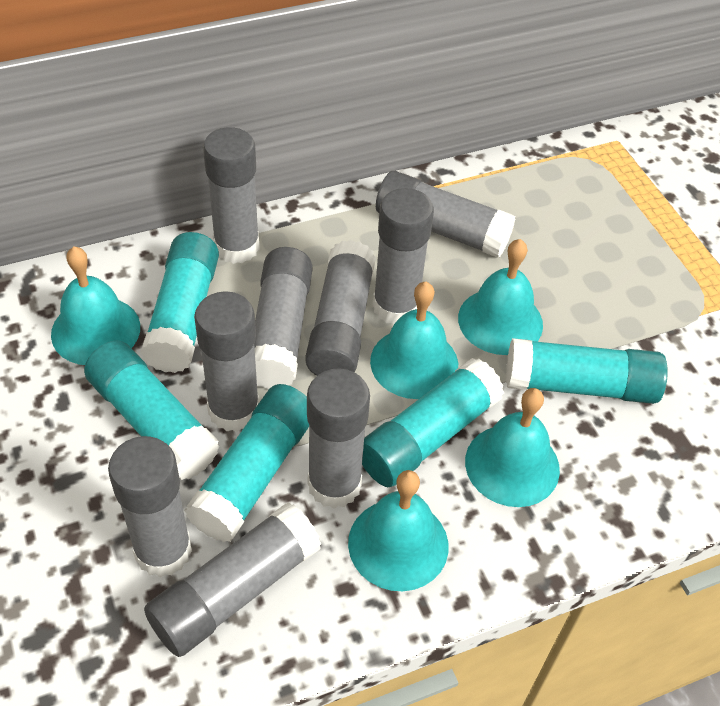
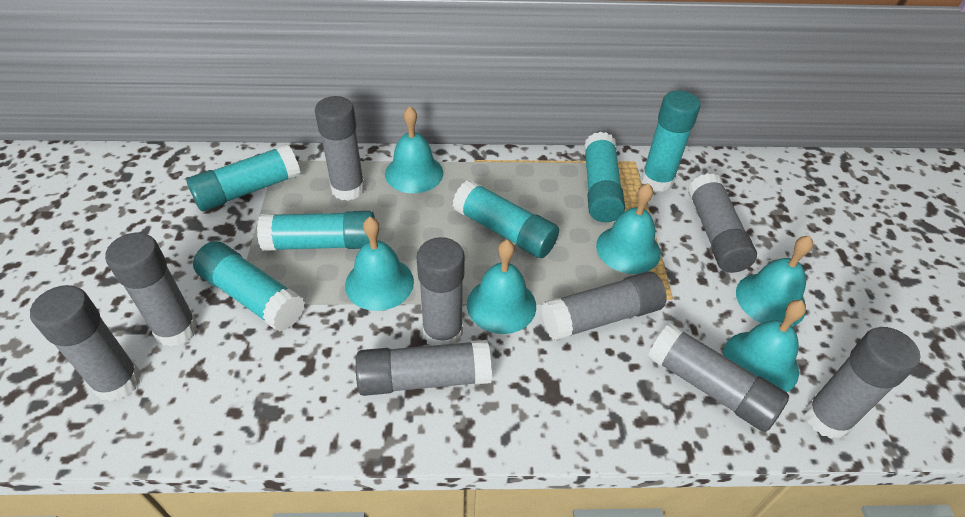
turquoise bell: [51,246,140,365] [348,470,448,591] [370,282,458,399] [458,239,543,355] [465,388,560,507] = 5 -> [345,217,414,311] [385,106,443,193] [467,240,536,334] [596,183,661,274] [723,300,806,392] [736,236,813,327] = 6
turquoise glue stick: [84,340,220,480] [141,232,219,373] [184,384,309,542] [362,358,504,487] [506,338,668,404] = 5 -> [186,144,300,211] [193,241,305,331] [257,211,375,251] [453,180,559,258] [584,132,625,222] [641,90,701,192] = 6

